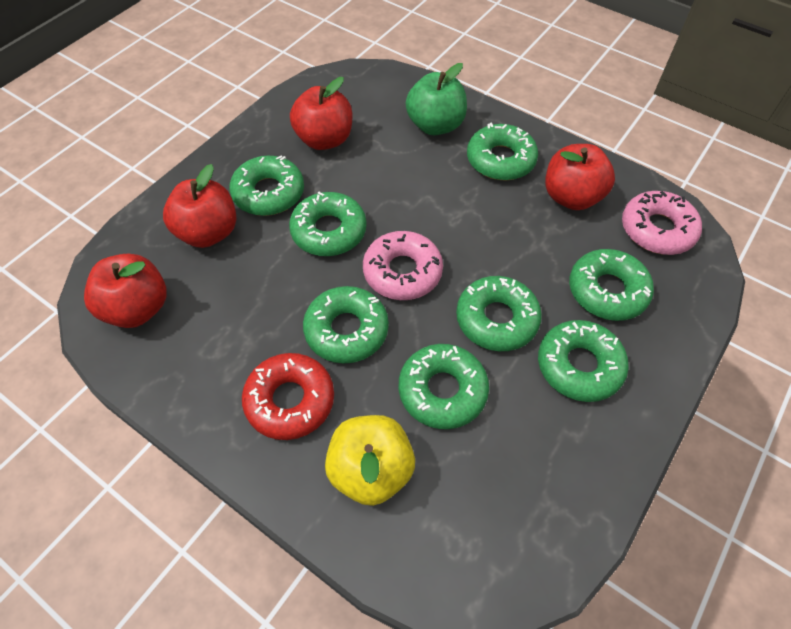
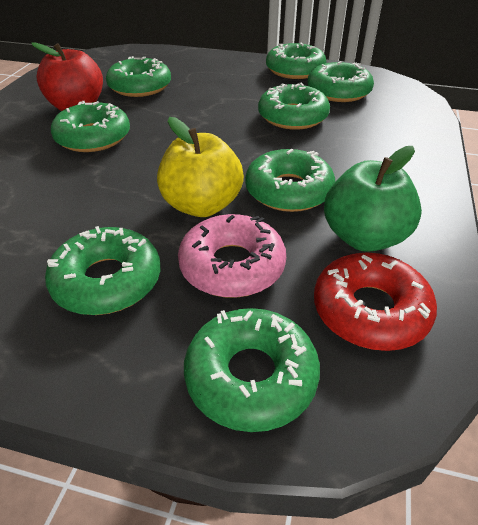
pink donut: [363,231,443,300] [622,191,702,255] = 2 -> [178,214,286,298] = 1
red apple: [84,254,167,328] [163,164,236,248] [290,77,352,150] [545,144,615,210] = 4 -> [31,42,103,111] = 1

